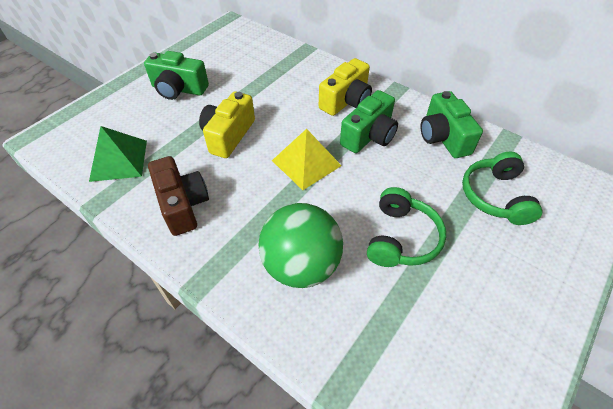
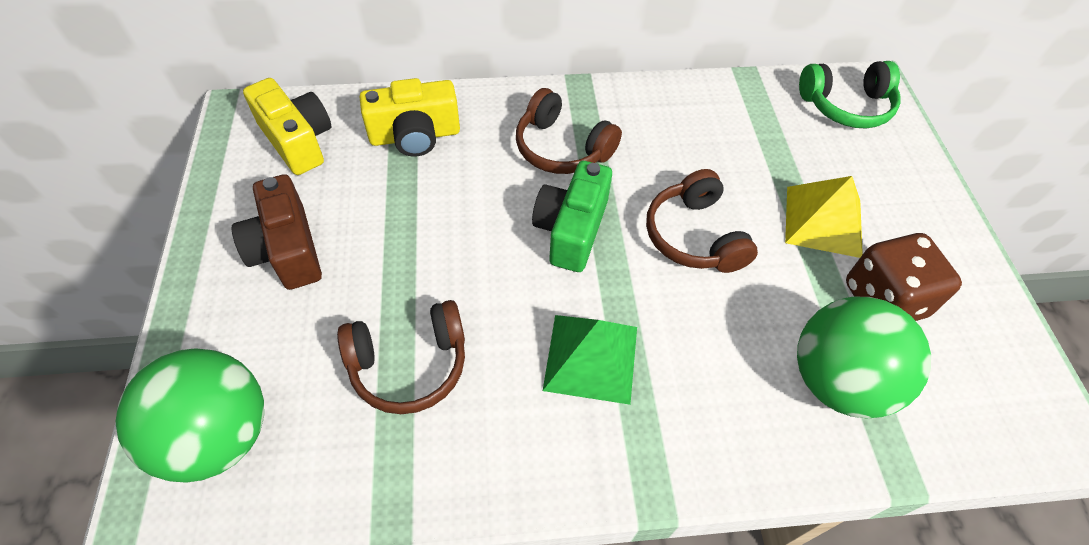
brown dice: none = 0 -> [846,233,962,321] = 1
brown headphones: none = 0 -> [337,300,465,414] [516,88,622,174] [646,169,758,273] = 3
green ball: [259,203,343,288] = 1 -> [116,348,264,483] [797,297,931,418] = 2
green camera: [144,51,209,100] [340,90,398,153] [421,91,483,158] = 3 -> [532,161,612,272] = 1
green headphones: [367,187,446,267] [462,151,543,225] = 2 -> [799,61,901,128] = 1

